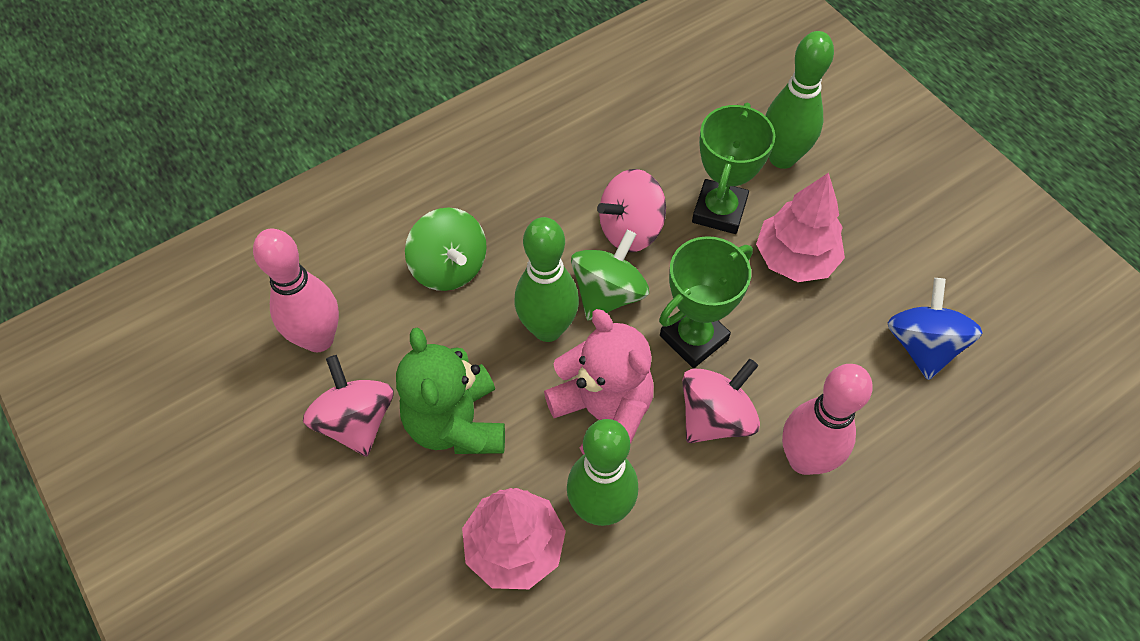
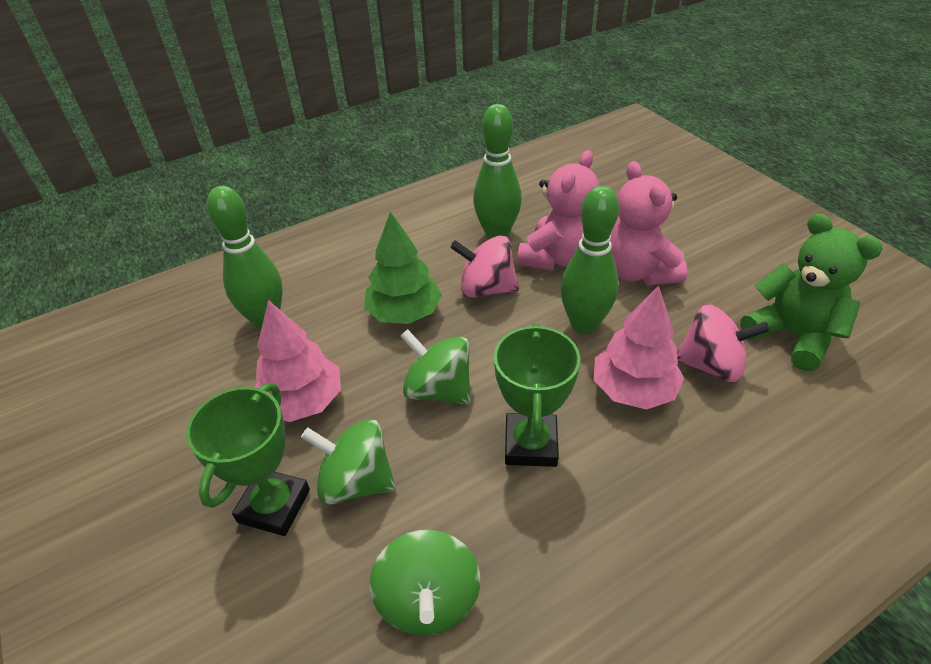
blue spinning top: [888,278,982,380] = 1 -> none = 0
green spinning top: [405,207,487,291] [571,230,649,320] = 2 -> [301,419,396,505] [370,530,480,635] [401,329,471,405] = 3
green tree: none = 0 -> [364,211,442,324] = 1
pink bowling pin: [253,228,339,352] [782,364,873,475] = 2 -> none = 0
pink spinning top: [303,355,394,456] [597,169,666,252] [682,359,760,443] = 3 -> [450,236,519,298] [677,304,770,383] = 2
pink teddy bear: [544,309,654,455] = 1 -> [517,150,599,271] [610,161,687,286] = 2

